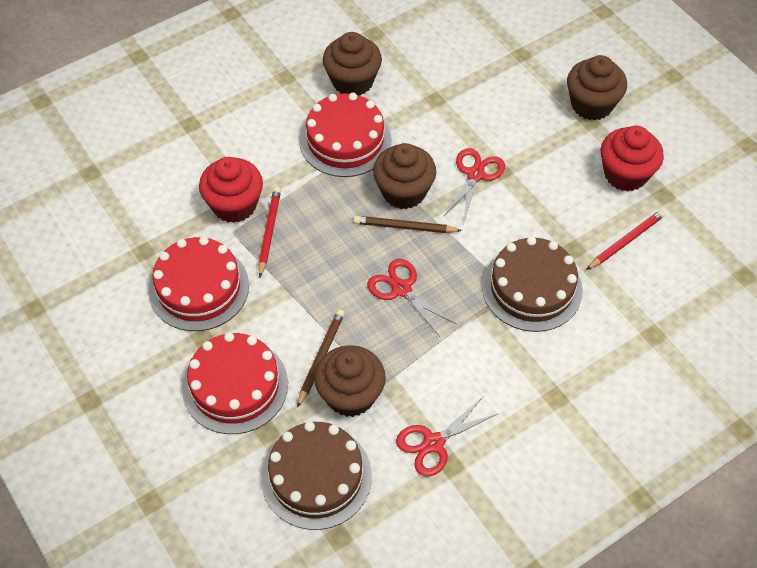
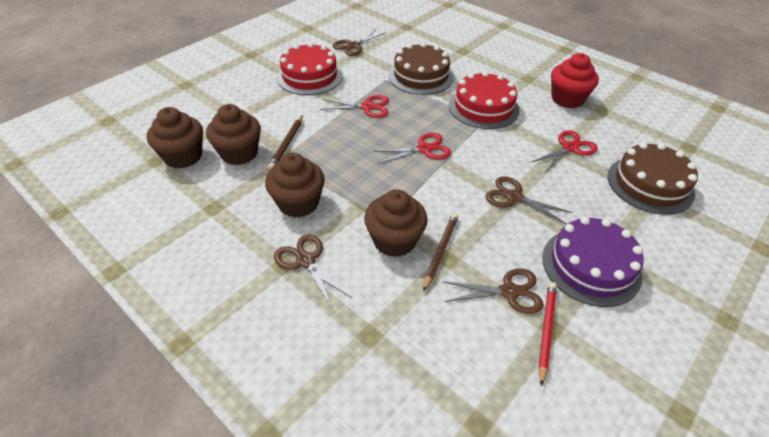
brown scissors: none = 0 -> [274,234,351,308] [333,29,385,56] [442,269,544,314] [486,176,573,225] = 4
purple cake: none = 0 -> [542,217,644,307] = 1
red cake: [148,236,249,331] [182,332,288,434] [299,93,392,177] = 3 -> [277,42,343,95] [449,71,519,129] = 2
red cupcake: [199,157,263,223] [601,126,664,192] = 2 -> [551,53,599,108] = 1
red pencil: [258,187,281,278] [586,210,665,270] = 2 -> [538,282,557,387] = 1

